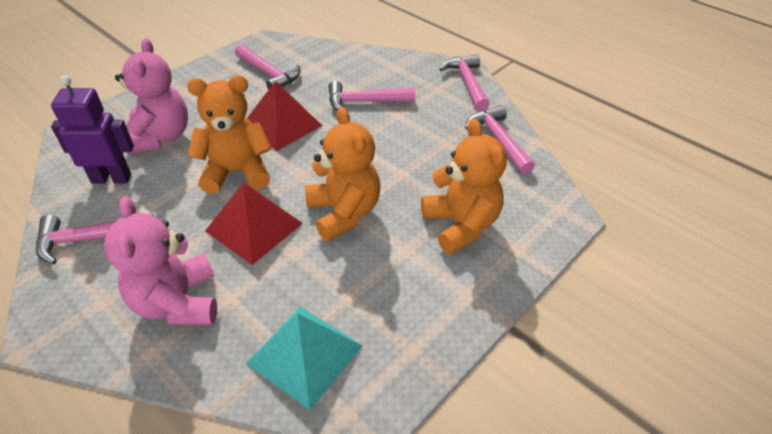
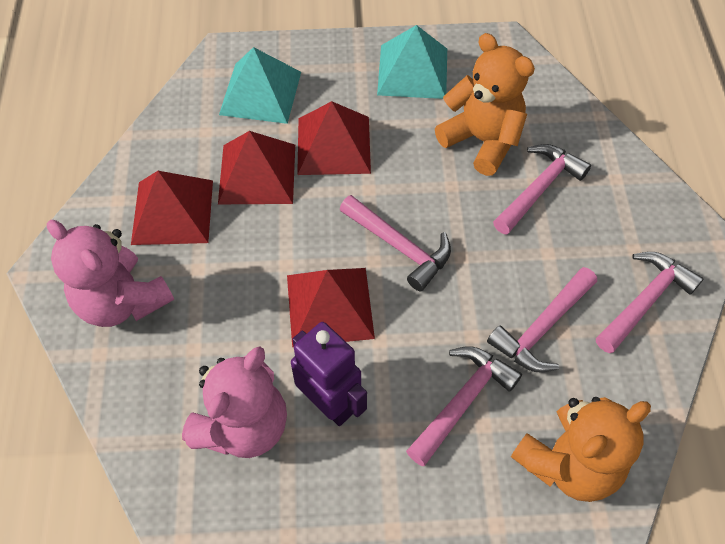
orange teddy bear: [187,75,272,194] [305,107,380,241] [421,119,507,255] = 3 -> [435,33,535,176] [511,397,651,502] = 2
red pyramid: [205,182,303,265] [247,81,322,151] = 2 -> [131,171,213,245] [218,131,295,204] [287,268,375,347] [297,101,371,175] = 4
turquoise pyramid: [246,307,362,410] = 1 -> [219,47,301,124] [377,25,447,99] = 2

